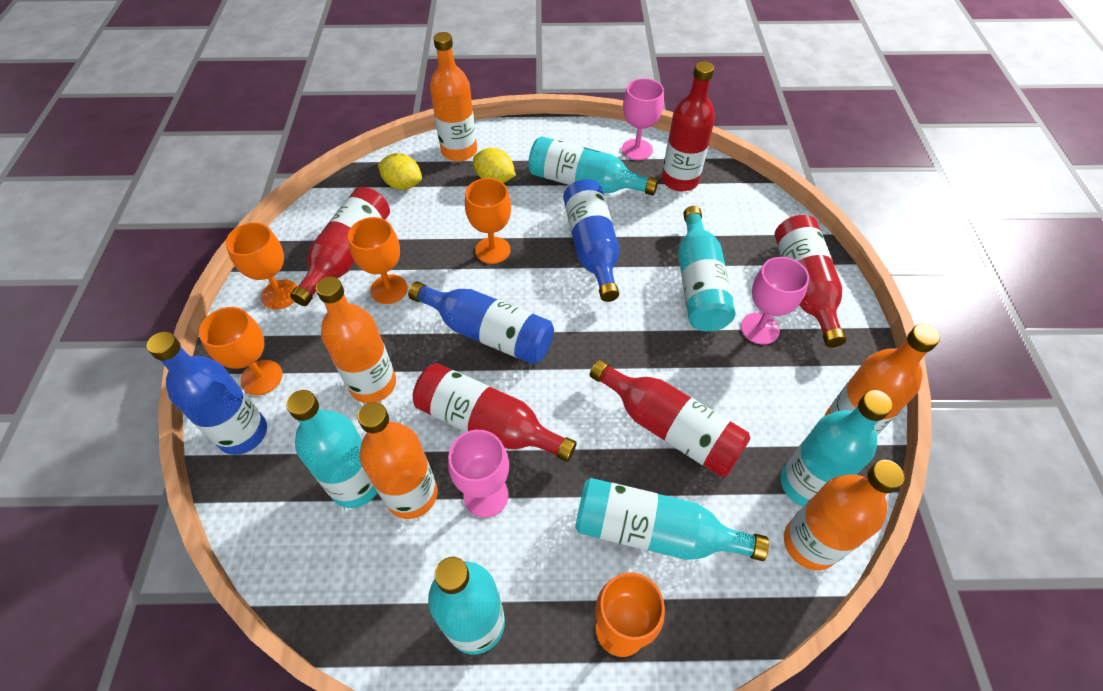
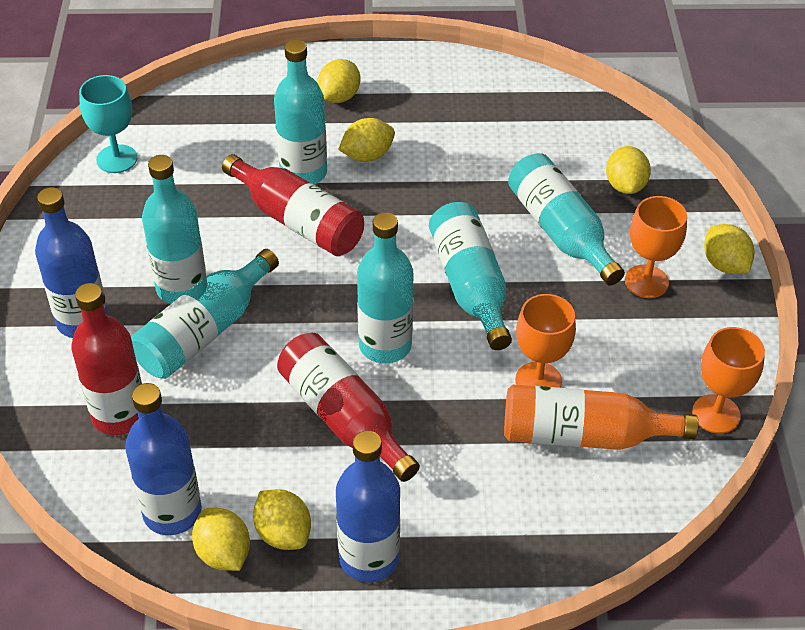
orange bottle: [316,276,396,403] [358,402,438,519] [430,32,477,161] [784,460,904,570] [825,324,940,435] = 5 -> [504,385,698,450] = 1
orange goblet: [199,307,282,395] [225,222,298,310] [348,217,408,304] [465,178,511,264] [595,572,665,657] = 5 -> [515,294,576,388] [625,196,687,298] [692,327,765,434] = 3
pink goblet: [448,430,509,518] [622,78,664,160] [741,257,809,345] = 3 -> none = 0
red bottle: [290,187,390,306] [413,363,577,462] [590,359,750,477] [662,61,715,192] [774,215,846,348] = 5 -> [71,283,142,435] [222,154,364,256] [277,333,420,482] = 3
turquoise goblet: none = 0 -> [79,75,137,173] = 1
yellow lemon: [378,153,422,190] [473,148,516,183] = 2 -> [192,508,250,571] [253,489,311,550] [317,59,360,103] [338,118,395,162] [606,146,651,194] [704,224,754,274] = 6

